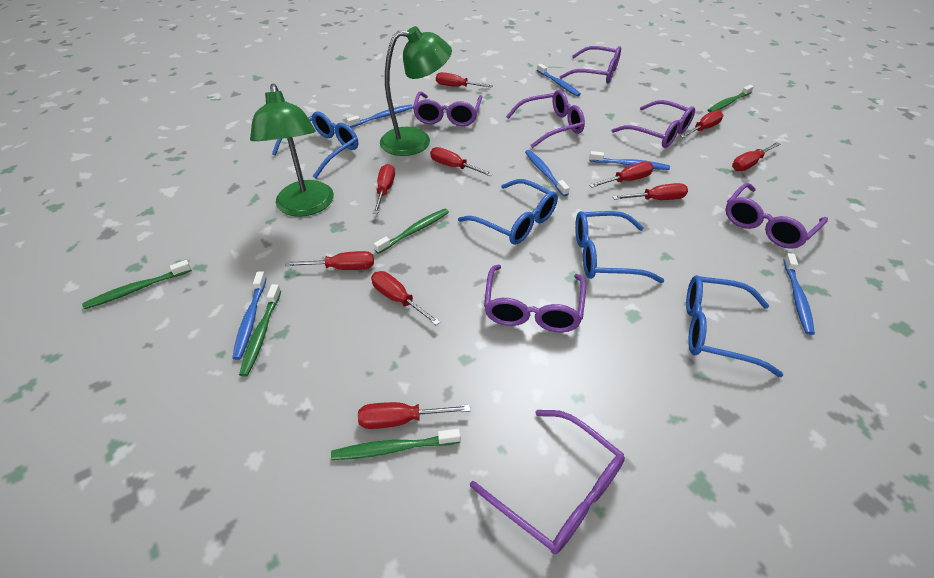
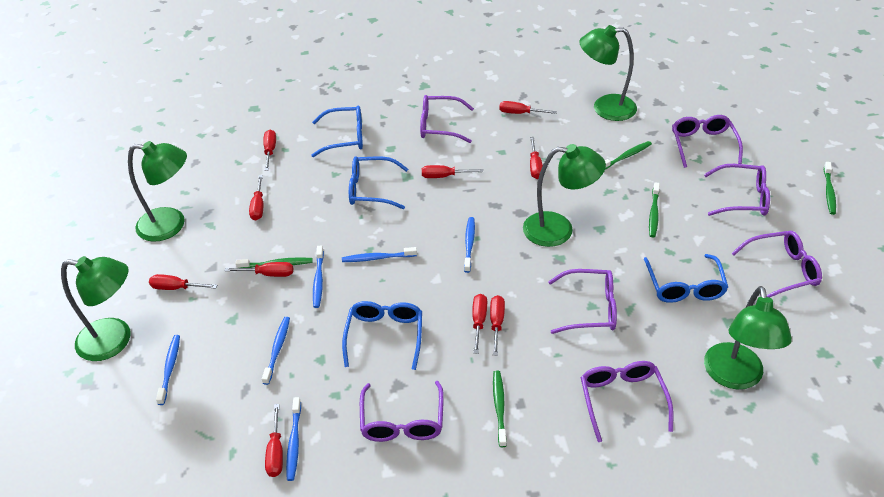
green lamp: [250,84,334,217] [380,26,452,156] = 2 -> [61,256,131,361] [128,141,187,242] [523,144,606,247] [579,25,637,121] [704,286,792,389] = 5

